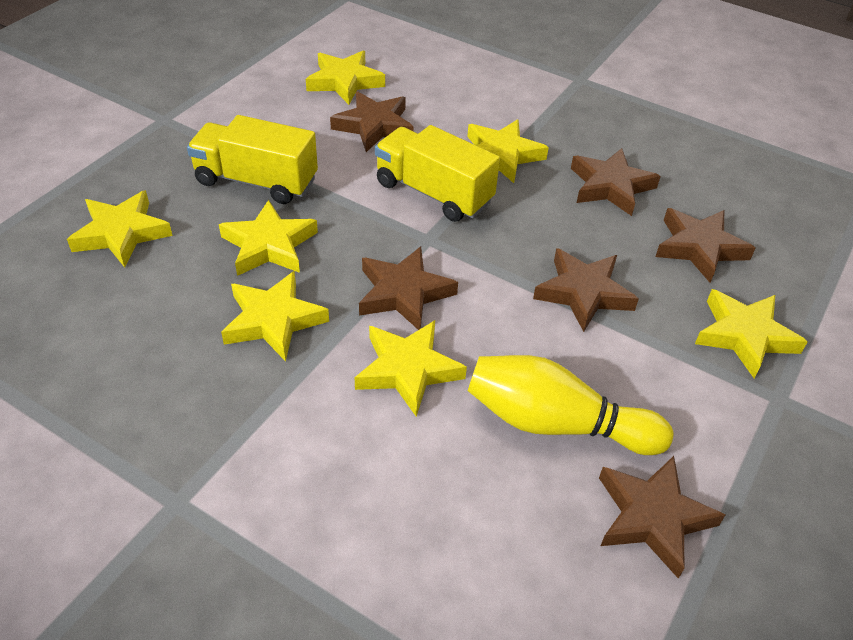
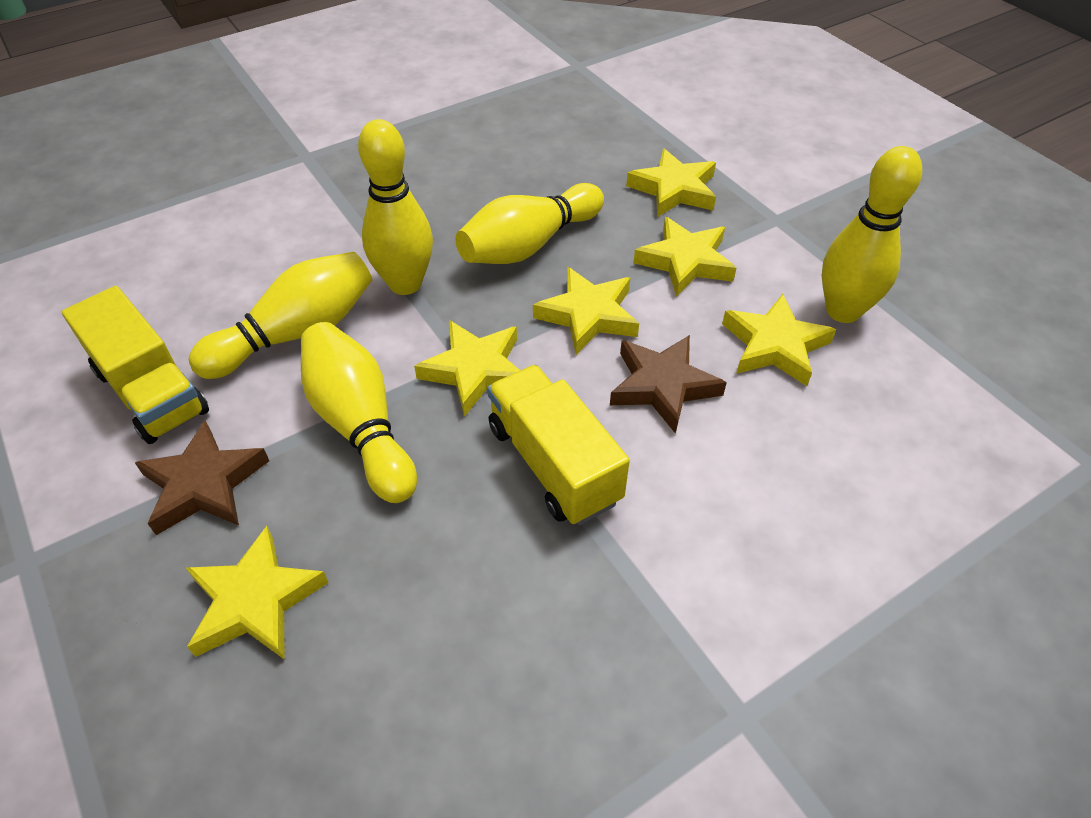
brown star: [330,91,414,152] [359,247,458,330] [533,248,639,332] [571,148,660,216] [599,456,725,579] [655,208,755,283] = 6 -> [135,421,269,535] [610,335,727,434] = 2
yellow bowling pin: [468,355,673,455] = 1 -> [189,252,372,379] [301,322,417,503] [358,119,433,295] [455,183,604,264] [822,146,922,323] = 5
yellow star: [67,190,173,267] [219,200,318,276] [221,271,329,361] [306,50,385,105] [354,320,467,417] [467,119,549,183] [695,289,808,378] = 7 -> [186,526,329,659] [414,321,520,417] [533,267,639,355] [626,149,716,217] [634,217,737,297] [722,294,837,386] = 6

